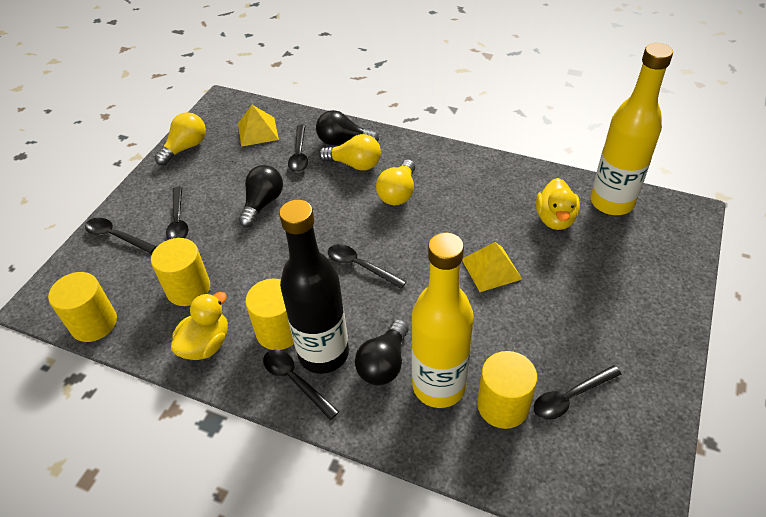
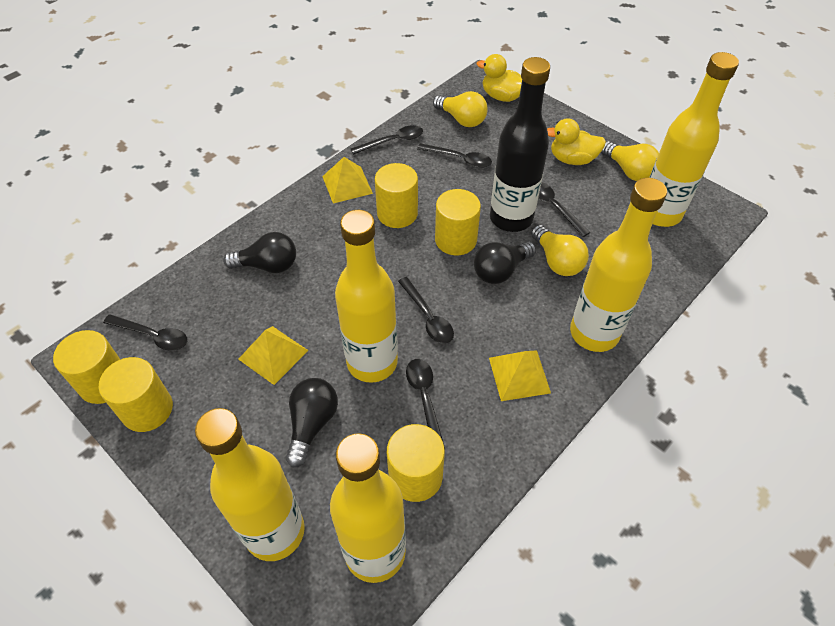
yellow bottle: [411,233,474,408] [591,43,673,215] = 2 -> [195,408,305,561] [330,433,406,583] [335,210,398,383] [570,178,667,352] [649,52,739,227] = 5
yellow cylinder: [48,272,117,342] [151,238,210,306] [245,279,294,350] [477,351,537,429] = 4 -> [53,330,121,404] [99,357,173,432] [375,163,418,228] [387,424,445,502] [435,189,481,255] = 5
yellow pyramid: [238,105,279,147] [462,242,522,292] = 2 -> [238,326,309,385] [322,157,373,204] [489,350,551,401] = 3

